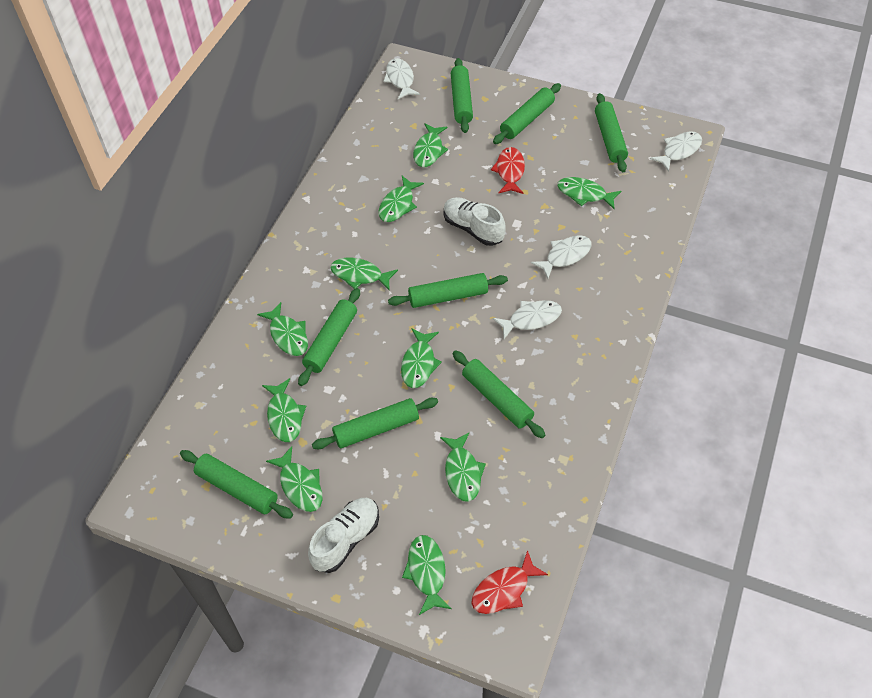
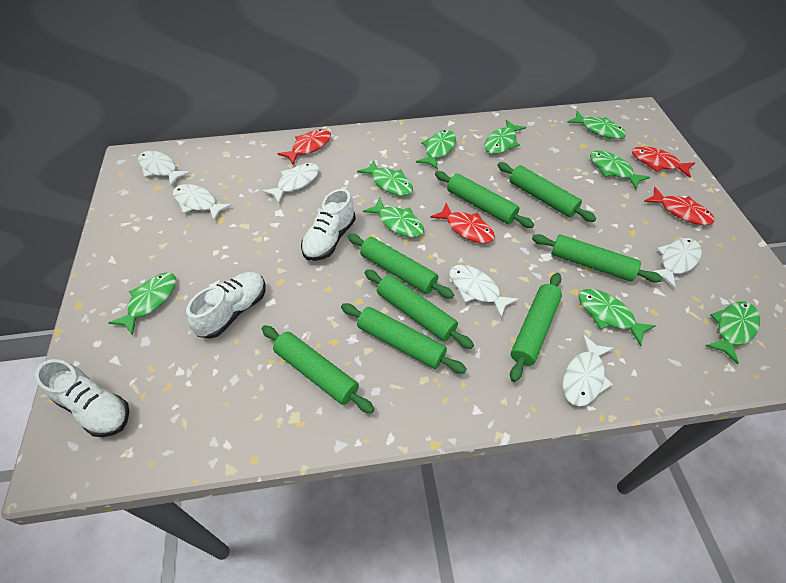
green fish: [257,302,308,356] [262,378,306,442] [266,446,323,512] [330,258,398,291] [378,176,424,222] [401,329,442,388] [402,535,452,615] [413,123,448,167] [440,433,486,502] [557,177,621,209] = 10 -> [109,273,176,336] [357,160,413,196] [363,198,424,238] [416,130,456,169] [485,119,526,154] [567,111,626,139] [578,289,656,346] [590,150,650,189] [706,301,760,364] = 9
red fish: [471,550,548,614] [491,147,525,194] = 2 -> [277,129,331,164] [430,203,495,243] [632,146,695,178] [644,187,715,225] = 4
white fish: [383,58,420,99] [493,300,562,339] [531,235,591,279] [650,132,702,172] = 4 -> [138,151,190,186] [173,184,232,220] [262,163,319,203] [449,265,519,317] [563,334,614,407] [652,238,702,289] = 6
white shoe: [308,498,379,573] [444,197,505,246] = 2 -> [35,359,129,437] [186,272,266,339] [301,189,356,261] = 3

